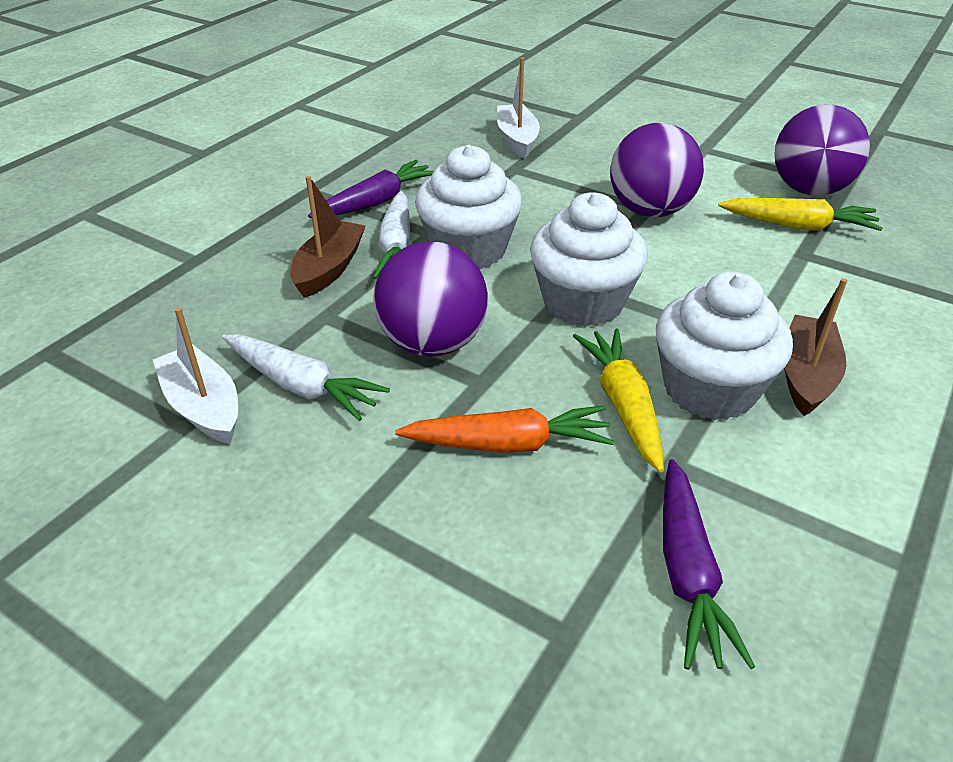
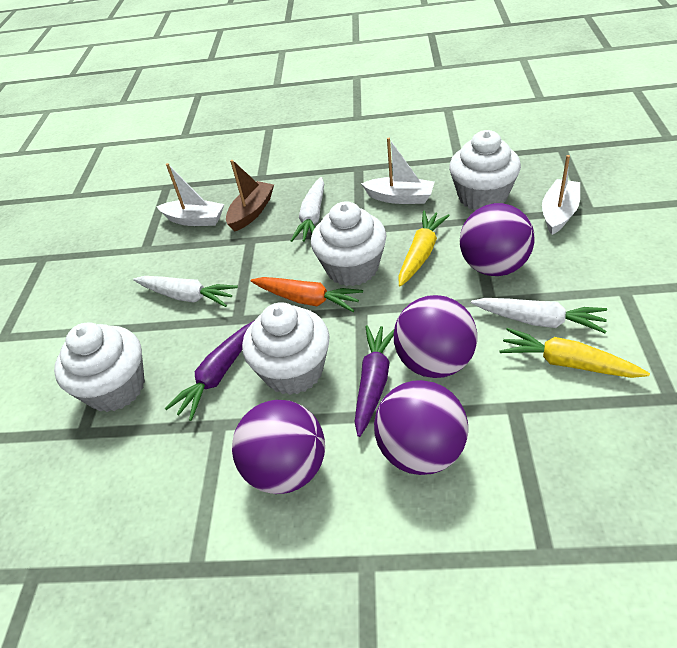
brown boat: [290,176,366,298] [784,278,847,416] = 2 -> [226,160,274,231] = 1
purple ball: [373,242,488,357] [610,123,704,217] [774,105,870,196] = 3 -> [232,400,325,494] [374,380,468,475] [393,295,477,378] [460,203,535,276] = 4
white boat: [153,307,238,444] [497,57,540,158] = 2 -> [156,163,224,226] [361,138,434,204] [542,155,580,235] = 3
white carrot: [222,335,390,421] [373,191,412,279] = 2 -> [133,276,238,307] [290,177,324,242] [471,298,607,333] = 3
white cupcake: [415,145,522,269] [530,193,648,327] [656,272,793,420] = 3 -> [54,322,145,412] [242,302,330,395] [311,201,387,286] [449,130,521,210] = 4

